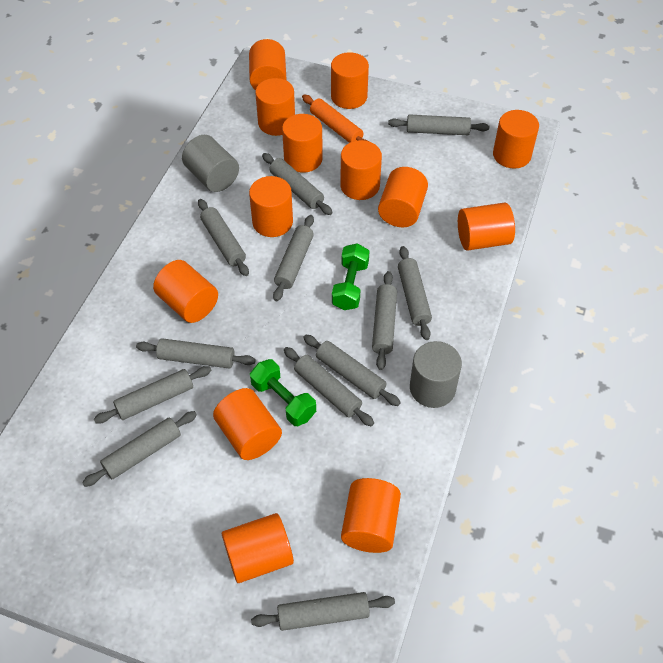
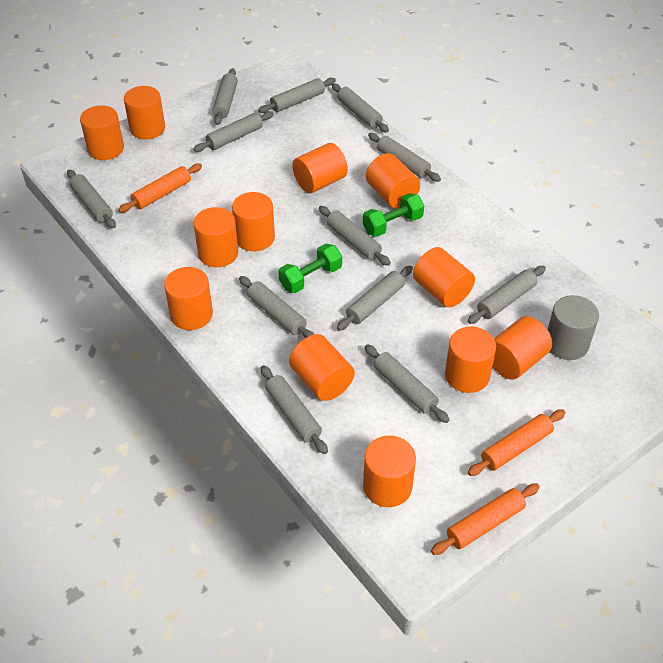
grey cylinder: [182,135,239,192] [410,341,462,408] = 2 -> [548,295,599,360] = 1
orange cylinder: [153,260,218,323] [213,388,282,460] [222,513,294,583] [249,39,287,90] [249,176,293,237] [255,78,295,136] [282,114,323,173] [331,52,369,109] [340,140,382,200] [341,478,401,553] [378,167,428,227] [458,203,515,251] [493,110,539,168] = 13 -> [80,105,124,160] [124,86,165,139] [164,267,213,330] [194,207,238,267] [232,192,275,251] [289,334,355,401] [292,143,348,193] [363,435,416,507] [366,153,420,208] [413,247,475,307] [445,327,496,393] [492,316,552,380] = 12
orange rolling pin: [302,95,368,143] = 1 -> [118,163,202,213] [431,483,540,555] [468,409,566,476] = 3

